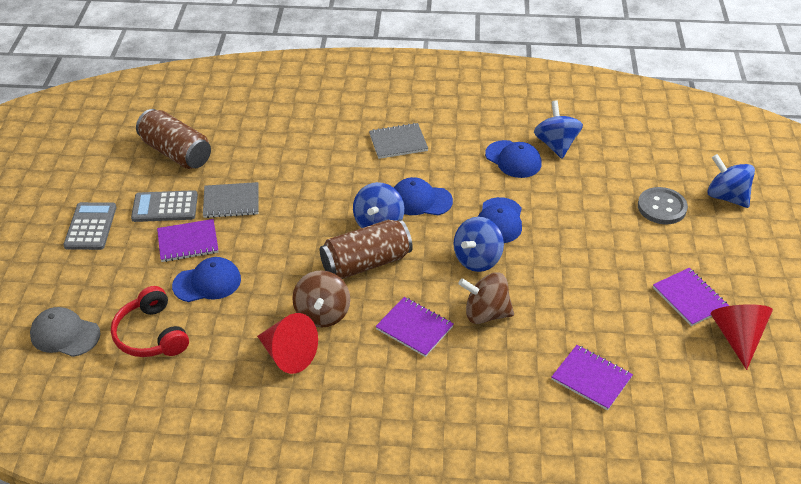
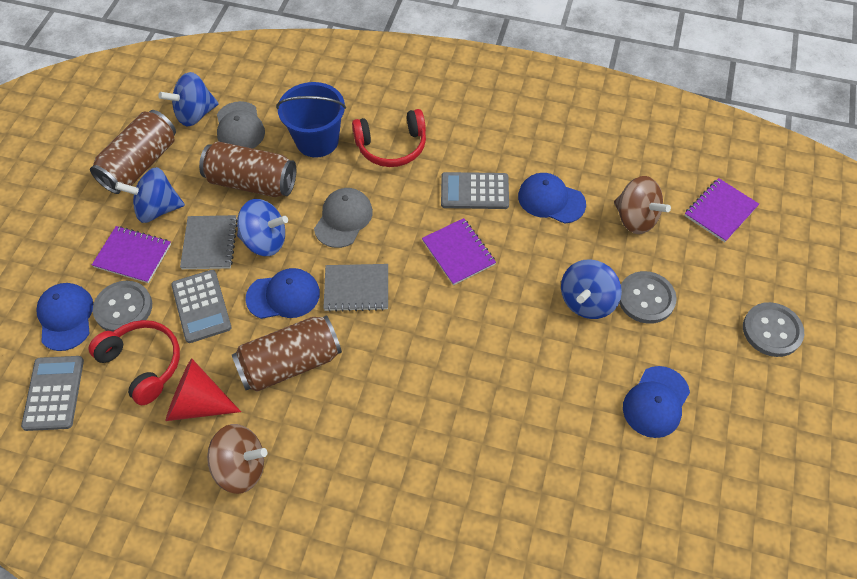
blue bucket: none = 0 -> [276,82,346,158] = 1
brown can: [136,109,211,169] [320,219,413,279] = 2 -> [90,110,176,194] [199,141,296,197] [232,315,342,392] = 3
grey button: [638,187,688,225] = 1 -> [93,281,152,332] [619,271,677,324] [743,302,804,357] = 3
grey calculator: [63,202,116,250] [131,190,198,222] = 2 -> [21,356,84,431] [171,270,232,343] [441,172,509,209] = 3
grey cap: [30,307,100,357] = 1 -> [217,101,265,149] [314,188,373,248] = 2
purple notebook: [157,219,218,262] [375,297,454,357] [551,345,633,410] [653,268,729,326] = 4 -> [92,226,171,283] [422,218,496,285] [685,178,759,242] = 3
red cone: [257,313,318,374] [711,304,773,370] = 2 -> [166,358,241,421] = 1
red headphones: [111,286,189,357] = 1 -> [89,320,180,405] [352,109,426,167] = 2

